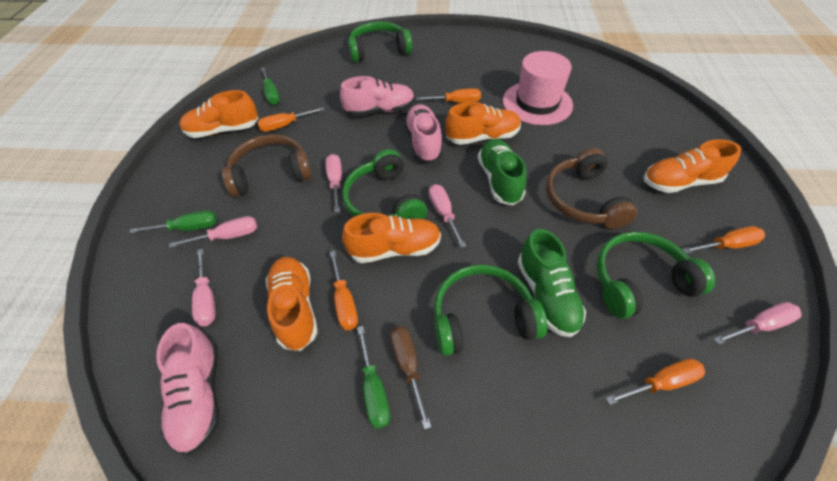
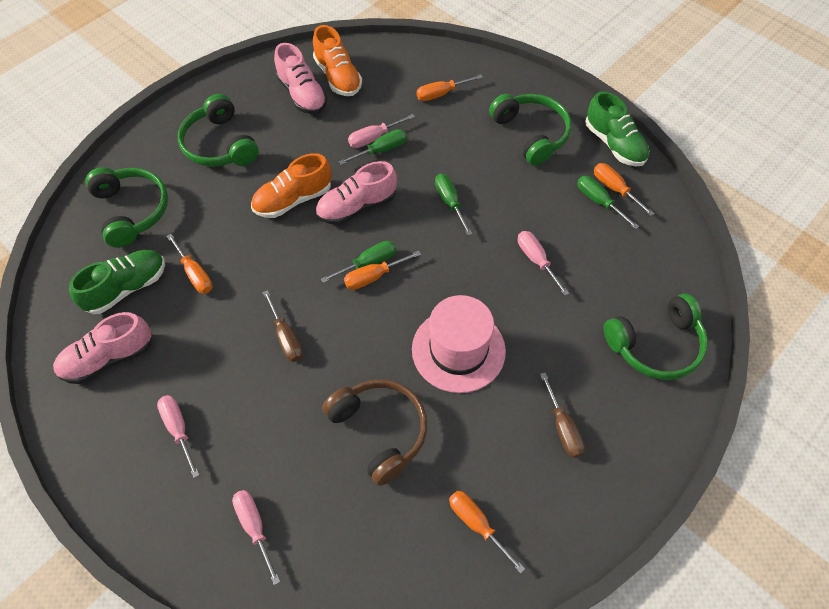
brown headphones: [222,134,312,197] [546,148,637,229] = 2 -> [322,379,427,486] = 1
brown screwdriver: [390,326,431,430] = 1 -> [263,290,303,362] [540,373,585,458] = 2
green screwdriver: [130,210,217,234] [261,67,280,105] [357,326,390,429] = 3 -> [321,241,396,283] [339,129,407,165] [435,174,472,235] [577,176,639,229] = 4
orange shoe: [179,90,258,138] [266,257,318,351] [342,213,441,263] [445,102,521,145] [644,139,741,193] = 5 -> [251,153,332,218] [313,25,362,96] = 2
pink screwdriver: [170,216,257,248] [192,248,216,326] [325,154,342,213] [429,184,466,248] [714,302,802,344] = 5 -> [157,395,199,478] [232,490,280,585] [348,114,415,148] [518,231,569,296] = 4

